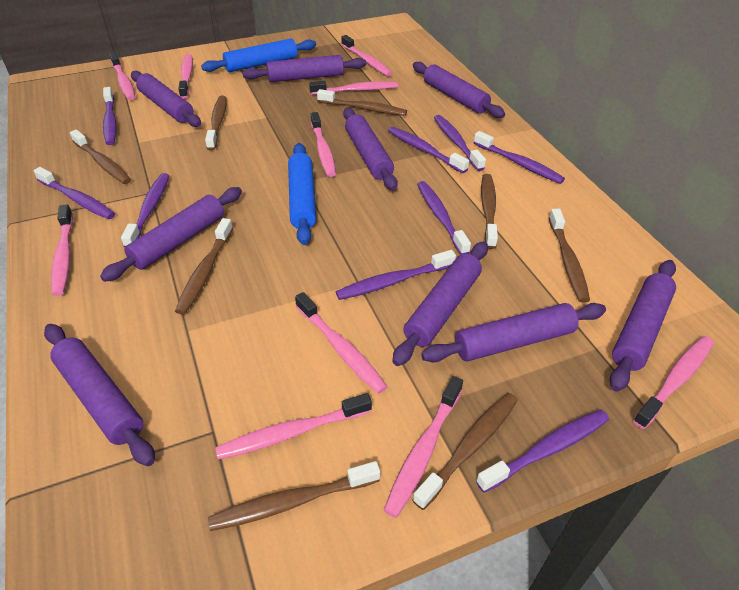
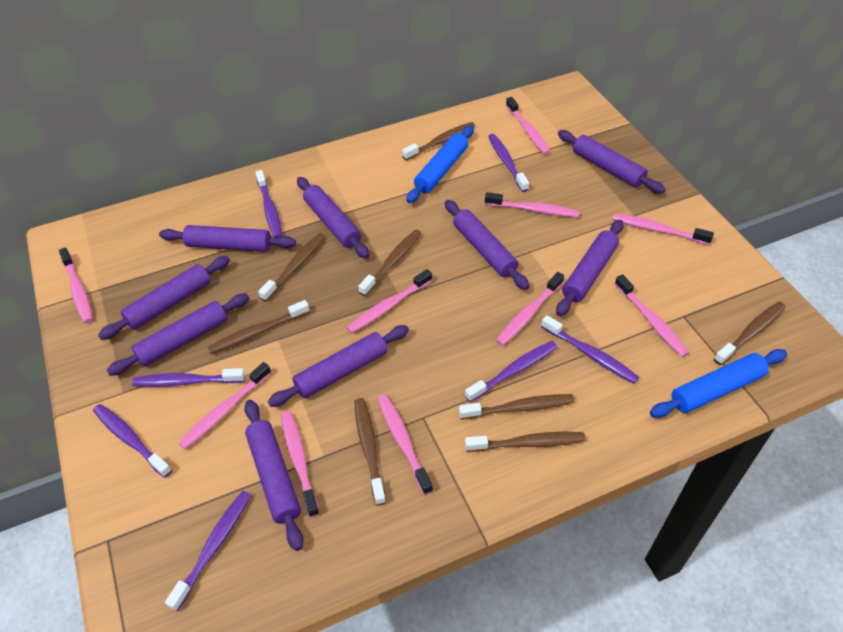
purple toothbrush: [33,167,115,219] [103,87,117,145] [121,173,169,247] [336,250,456,300] [388,127,469,173] [417,181,471,254] [434,115,486,171] [474,131,565,184] [476,410,609,493] = 9 -> [93,404,172,478] [132,368,245,387] [165,491,251,611] [255,170,282,238] [465,341,557,402] [488,134,529,192] [541,315,639,384] = 7

